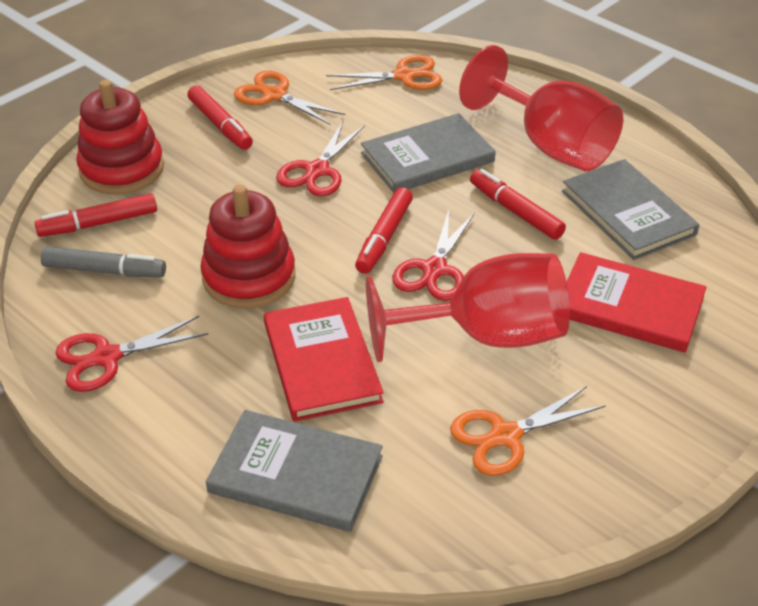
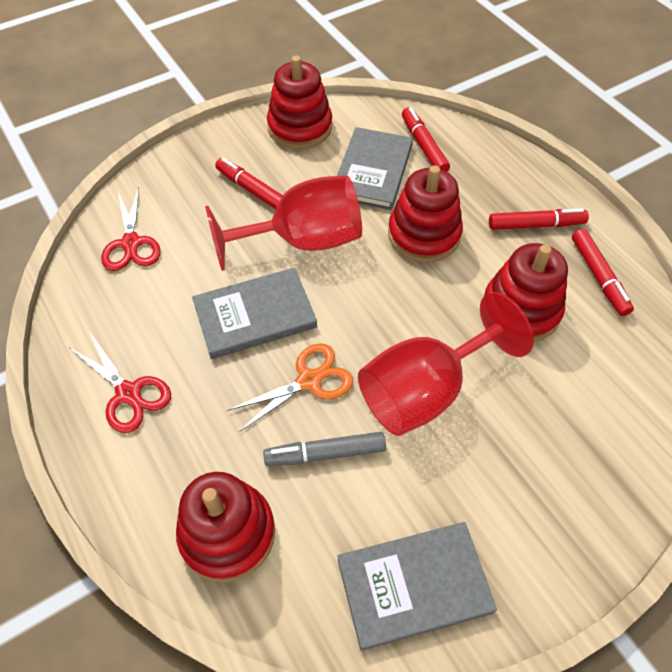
orange scissors: [234,71,345,125] [326,55,442,90] [450,386,606,476] = 3 -> [227,343,353,432] = 1
red book: [264,297,384,422] [566,252,707,353] = 2 -> none = 0
red scissors: [55,316,208,392] [276,121,365,196] [392,210,475,301] = 3 -> [70,333,171,433] [101,187,160,271] = 2
red stacking toy: [76,80,164,195] [200,185,295,309] = 2 -> [176,472,275,582] [267,56,332,149] [388,166,463,262] [483,243,568,342] = 4

